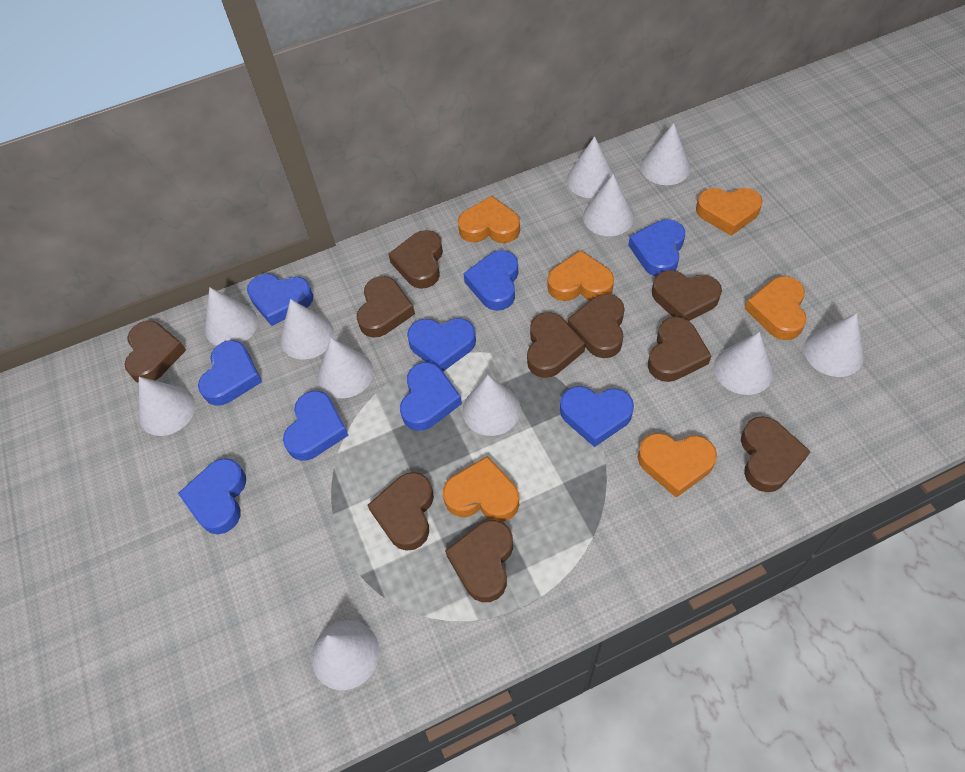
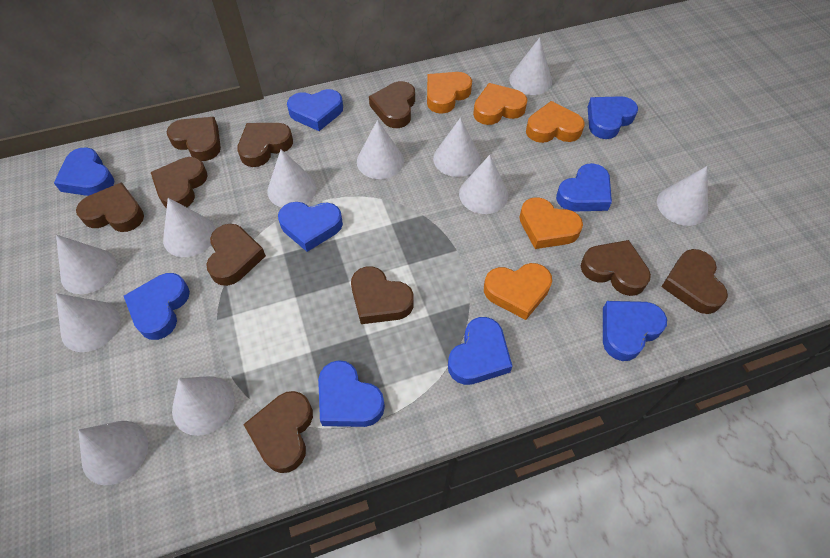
orange heart: [443,456,519,522] [458,196,520,243] [547,250,614,301] [638,433,717,498] [696,188,763,236] [744,276,807,340] = 6 -> [427,72,472,114] [473,83,528,125] [484,263,552,320] [519,197,583,249] [526,101,584,143] = 5

